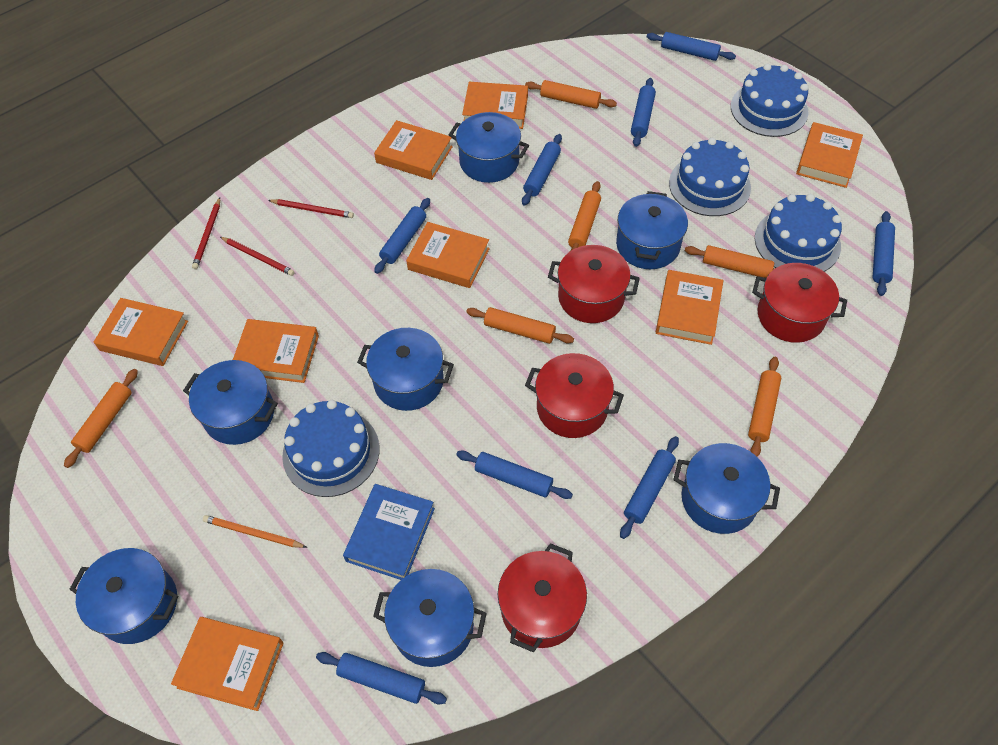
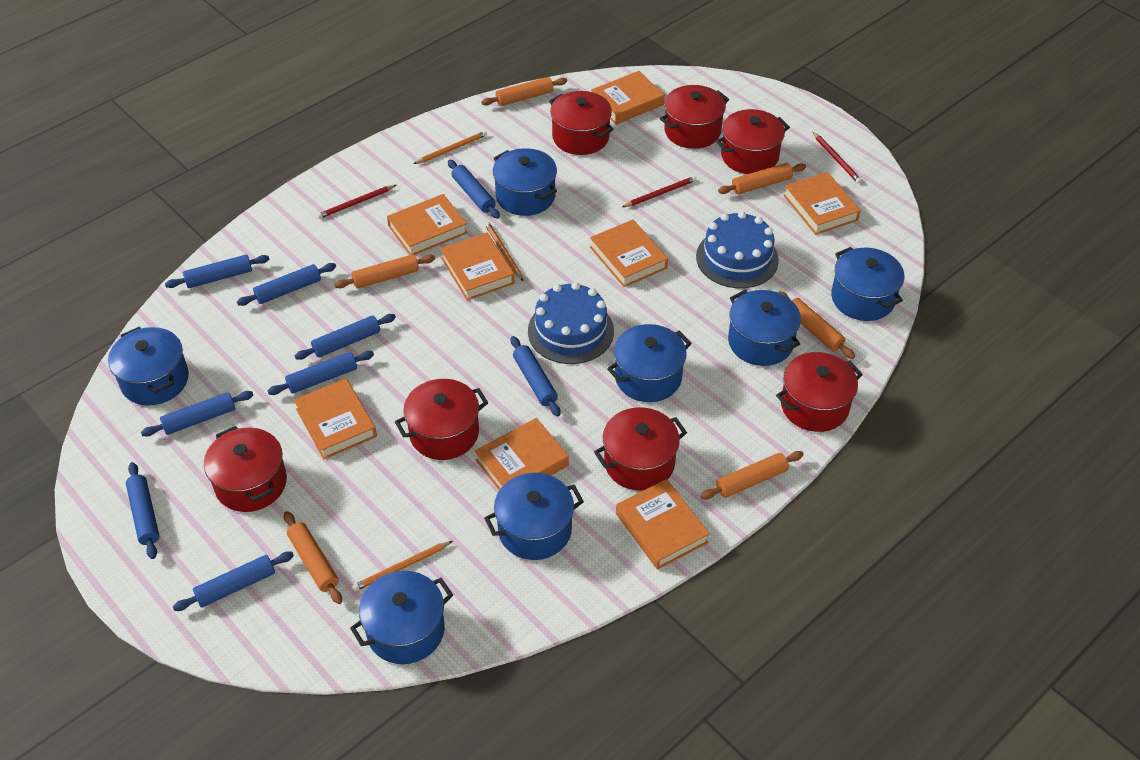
blue book: [343,484,435,580] = 1 -> none = 0
blue cake: [282,400,379,497] [669,138,751,216] [731,64,809,137] [755,194,842,272] = 4 -> [528,282,614,364] [696,211,779,288] = 2
blue rolling pin: [316,652,447,704] [374,198,430,274] [456,451,573,499] [522,134,562,205] [620,436,679,539] [631,78,656,147] [647,32,736,61] [873,211,895,296] = 8 -> [126,462,160,559] [141,391,253,437] [165,255,269,288] [173,551,294,611] [237,263,336,306] [268,351,374,395] [295,314,396,360] [448,160,500,219] [511,336,561,417] = 9
orange pencil: [203,515,307,548] = 1 -> [352,541,453,591] [414,131,487,164] [485,222,523,281] = 3
red pot: [498,543,587,652] [525,353,624,438] [548,245,640,323] [752,263,847,343] = 4 -> [204,426,287,512] [395,379,488,460] [549,91,614,155] [594,407,687,491] [660,85,729,149] [716,109,790,174] [776,352,863,432] = 7

